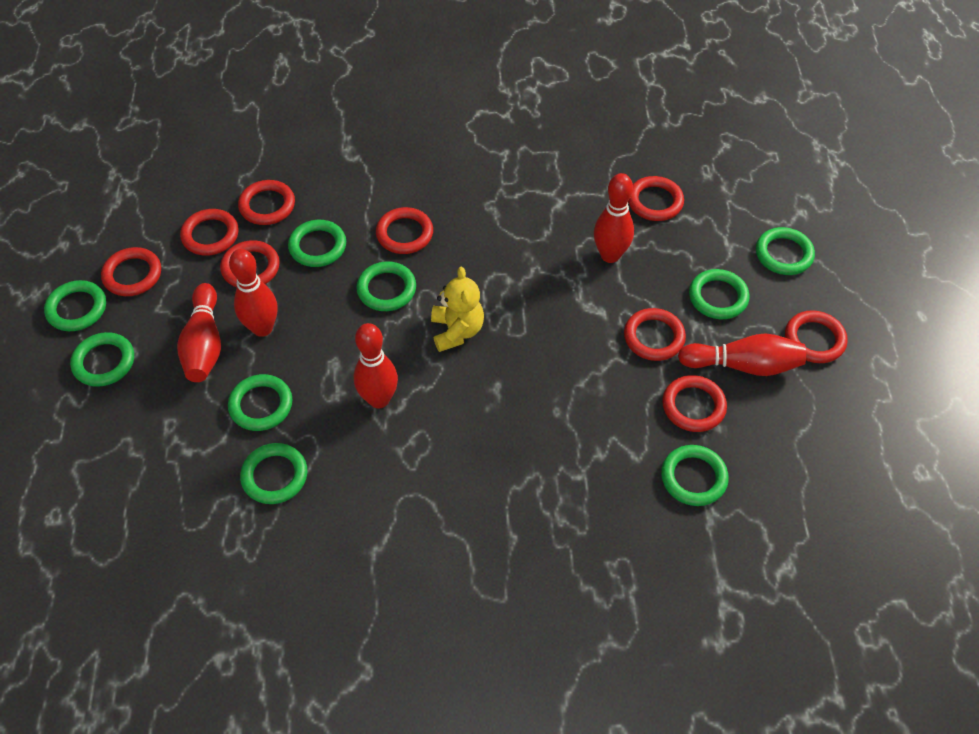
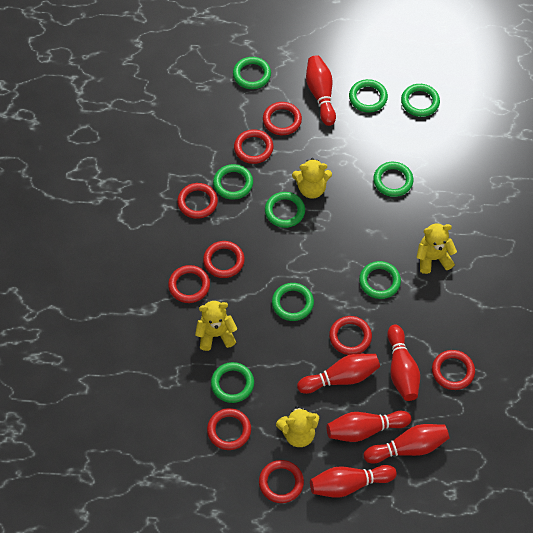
red bowling pin: [177,283,221,382] [229,249,277,337] [354,323,398,408] [594,173,634,263] [678,333,806,376] = 5 -> [297,354,380,394] [306,55,336,126] [310,465,397,498] [327,411,411,442] [364,424,449,463] [387,325,420,401] = 6
yellow teddy bear: [431,267,484,352] = 1 -> [195,301,237,351] [276,406,319,447] [292,158,332,199] [416,223,457,274] = 4

